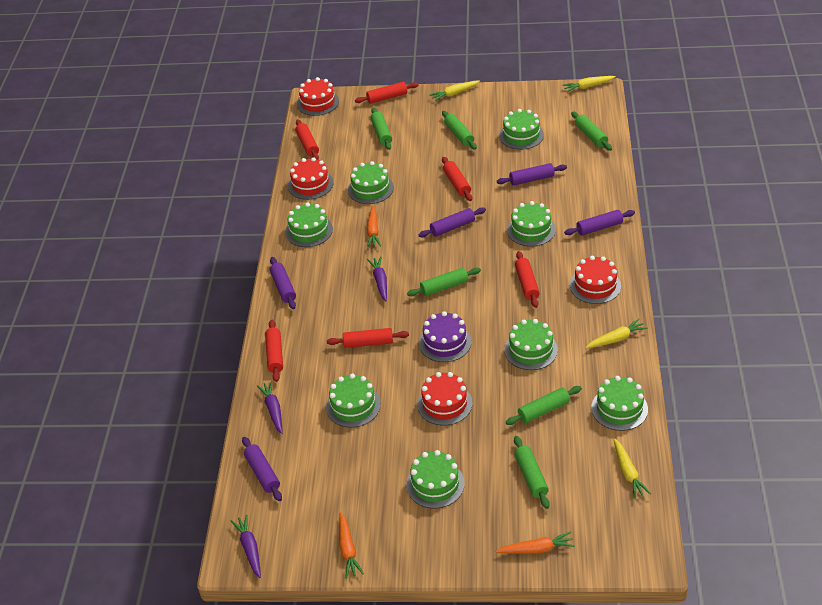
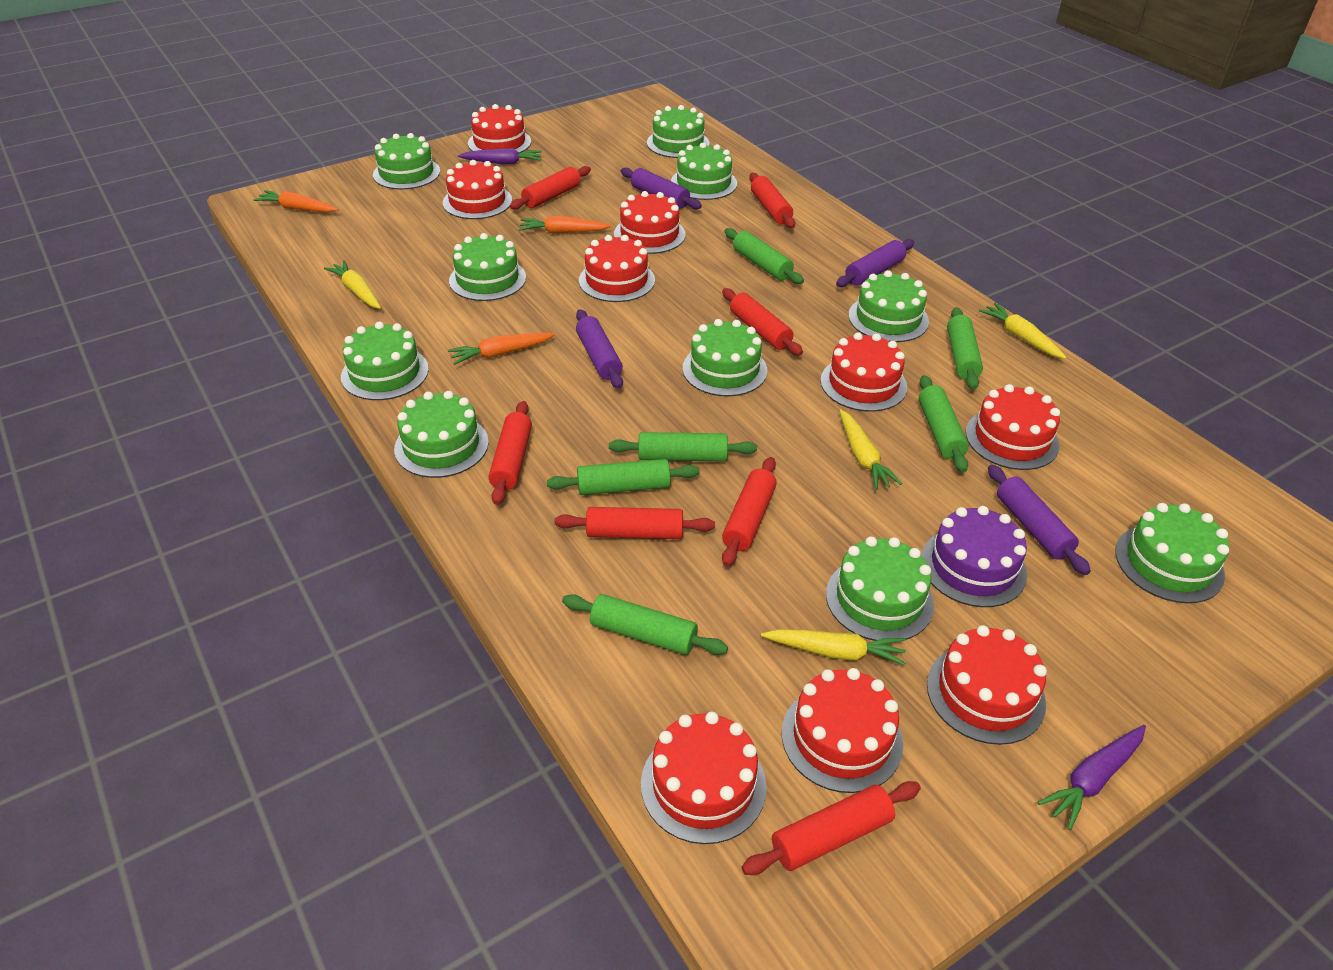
green cake: [286,203,333,247] [326,374,381,428] [348,161,394,204] [406,450,465,508] [499,109,544,150] [504,319,558,370] [507,201,556,247] [591,376,648,431] = 8 -> [341,322,429,400] [373,133,440,189] [394,391,489,478] [449,233,526,301] [647,105,710,158] [671,143,737,200] [683,319,767,397] [826,537,934,641] [848,270,929,342] [1115,503,1229,603] = 10
purple carrot: [230,514,261,578] [257,381,283,434] [367,257,387,301] = 3 -> [458,148,542,164] [1038,725,1146,830] = 2
purple rolling pin: [242,437,282,501] [270,257,296,309] [418,207,486,237] [497,163,567,186] [564,210,635,236] = 5 -> [576,310,623,389] [621,168,702,209] [836,239,914,287] [988,465,1091,575] = 4
red cake: [288,157,333,200] [297,77,339,116] [417,372,472,426] [570,256,621,304] = 4 -> [443,160,512,219] [468,104,531,154] [579,235,655,302] [614,191,685,254] [641,712,766,844] [782,668,903,793] [820,332,907,412] [927,625,1047,745] [966,384,1060,470] = 9
red rolling pin: [265,320,283,382] [295,119,319,160] [327,328,409,348] [355,82,419,104] [442,157,472,201] [515,251,540,308] = 6 -> [489,401,532,505] [510,166,591,209] [555,507,715,539] [722,288,803,356] [722,457,777,566] [741,781,921,875] [749,173,795,228] = 7

